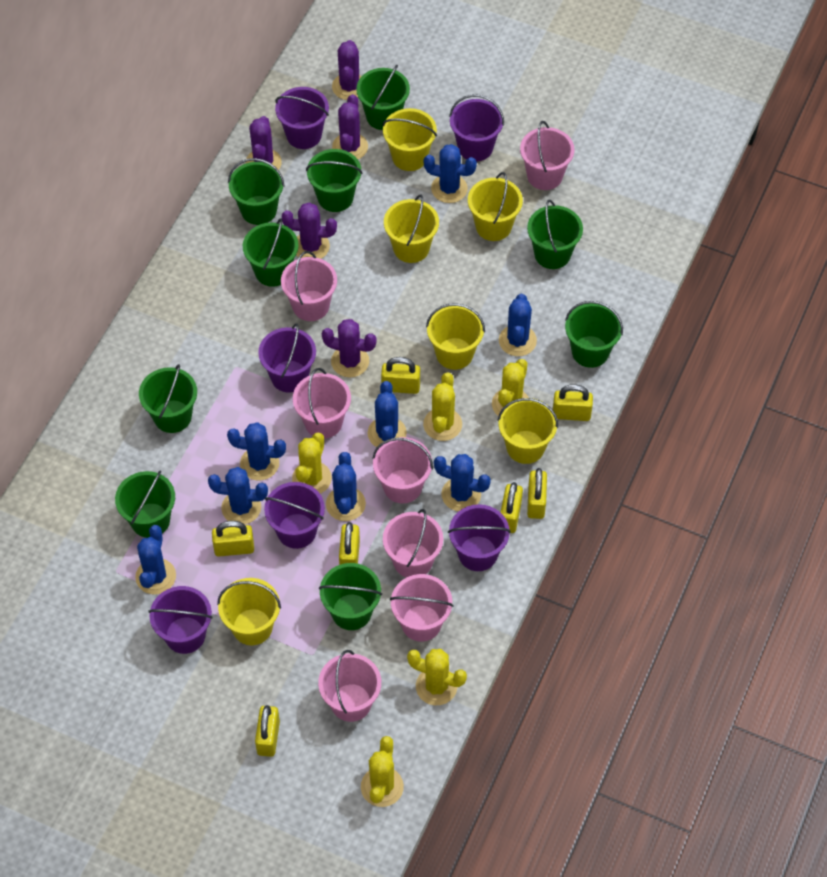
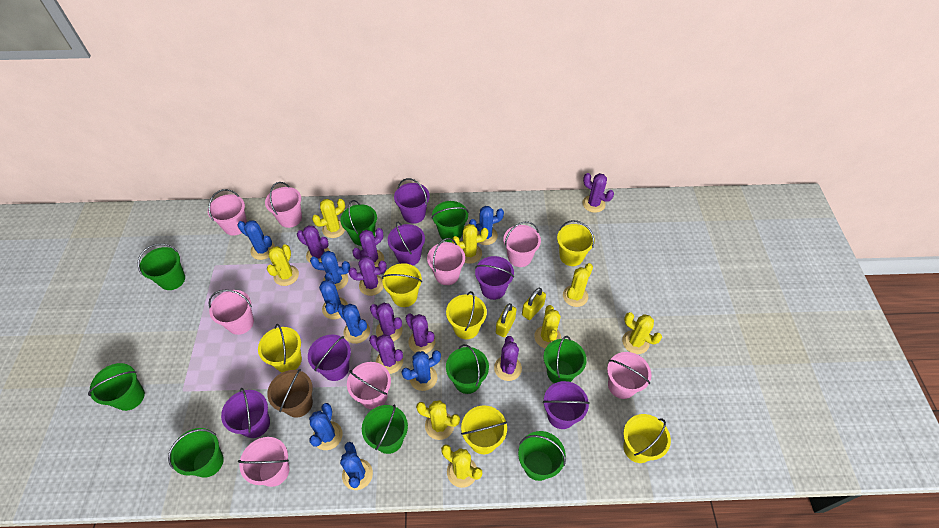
brown bucket: none = 0 -> [267,369,313,417] = 1
pink bucket: [281,251,337,321] [293,368,351,439] [318,650,381,722] [372,437,433,504] [383,509,443,578] [390,574,454,642] [520,121,575,190] = 7 -> [208,189,247,236] [209,290,254,335] [238,437,289,487] [265,182,302,228] [347,362,391,409] [427,238,465,285] [503,222,541,267] [607,352,651,399] = 8
purple cactus: [246,116,282,170] [282,203,337,259] [322,319,377,378] [332,40,361,100] [332,94,368,159] = 5 -> [297,225,330,263] [349,256,387,296] [352,228,384,267] [369,334,403,374] [370,303,403,342] [406,314,435,353] [494,336,522,381] [582,173,614,213] = 8
yellow cactus: [292,432,332,494] [361,736,404,807] [407,649,467,705] [423,372,462,441] [492,359,529,416] = 5 -> [267,244,299,286] [312,199,345,238] [416,400,460,440] [441,444,482,488] [452,224,488,264] [534,305,561,349] [563,263,593,307] [622,312,662,354] = 8
yellow padlock: [212,521,254,557] [255,705,280,757] [339,522,360,565] [381,357,420,394] [501,482,523,533] [527,468,547,519] [553,384,593,421] = 7 -> [496,303,517,337] [522,288,546,320] = 2

